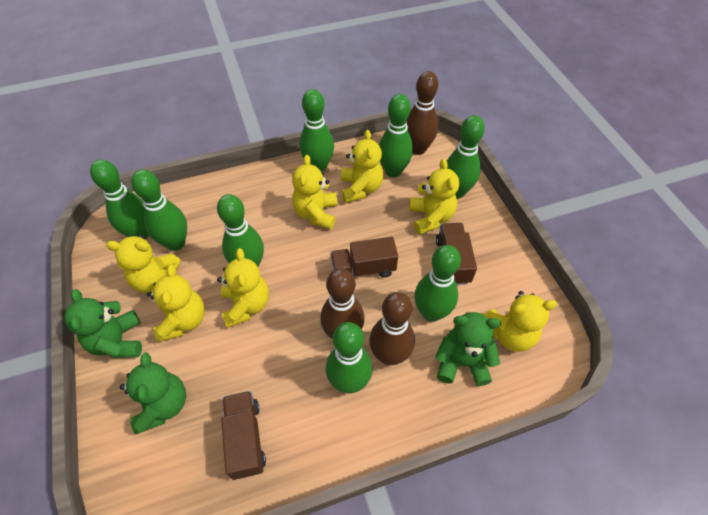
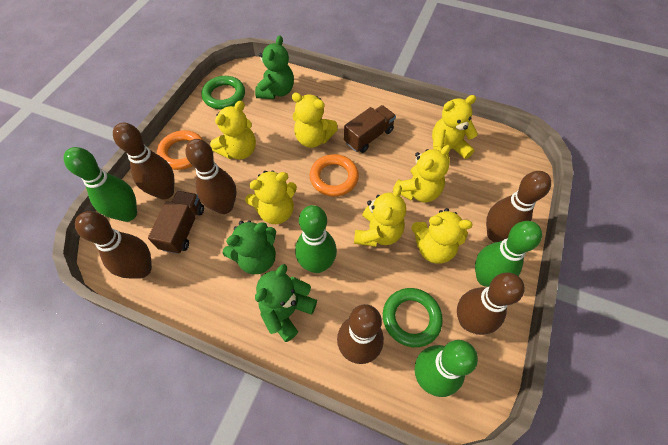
brown bowling pin: [320,268,365,339] [369,292,415,365] [407,71,438,155] = 3 -> [75,211,152,279] [113,123,174,200] [185,139,237,214] [337,304,384,364] [457,272,525,335] [486,171,551,242] = 6
brown truck: [221,391,266,480] [330,237,398,278] [436,223,477,285] = 3 -> [148,191,204,254] [344,105,396,153] = 2
green bowling pin: [90,159,149,238] [131,169,187,251] [217,194,264,267] [299,89,334,171] [326,322,373,393] [379,94,413,178] [414,245,461,322] [447,115,485,198] = 8 -> [64,147,137,222] [295,205,337,273] [415,340,478,397] [475,221,542,287] = 4
green ring: none = 0 -> [201,76,245,109] [383,288,443,347] = 2
orange ring: none = 0 -> [157,130,203,170] [310,154,359,197] = 2

